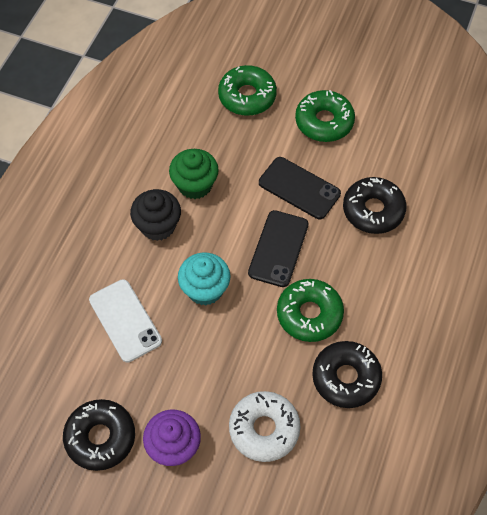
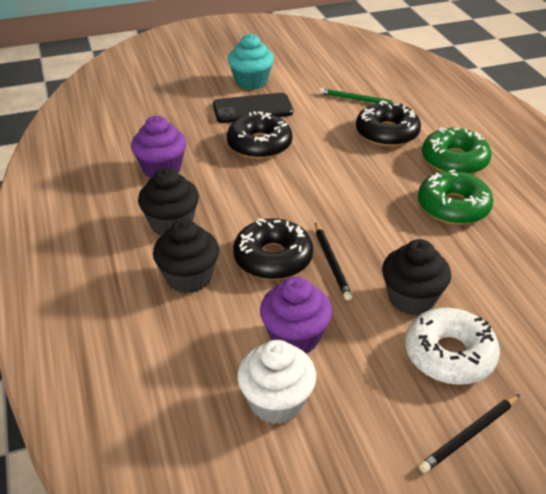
black cupcake: [130,189,181,241] = 1 -> [138,168,199,236] [153,219,219,294] [382,239,451,315] = 3
black pencil: none = 0 -> [315,223,353,300] [419,394,520,473] = 2
black phone: [248,210,309,287] [259,157,341,219] = 2 -> [213,93,293,123] = 1
green cupcake: [169,149,219,199] = 1 -> none = 0
green donut: [218,65,277,116] [277,279,344,342] [295,90,355,142] = 3 -> [418,169,493,225] [422,128,492,174] = 2
green pencil: none = 0 -> [319,88,403,105] = 1
purple cupcake: [143,409,201,466] = 1 -> [131,116,186,178] [260,277,332,353] = 2
white cupcake: none = 0 -> [237,340,316,424] = 1
white phone: [89,279,162,362] = 1 -> none = 0

